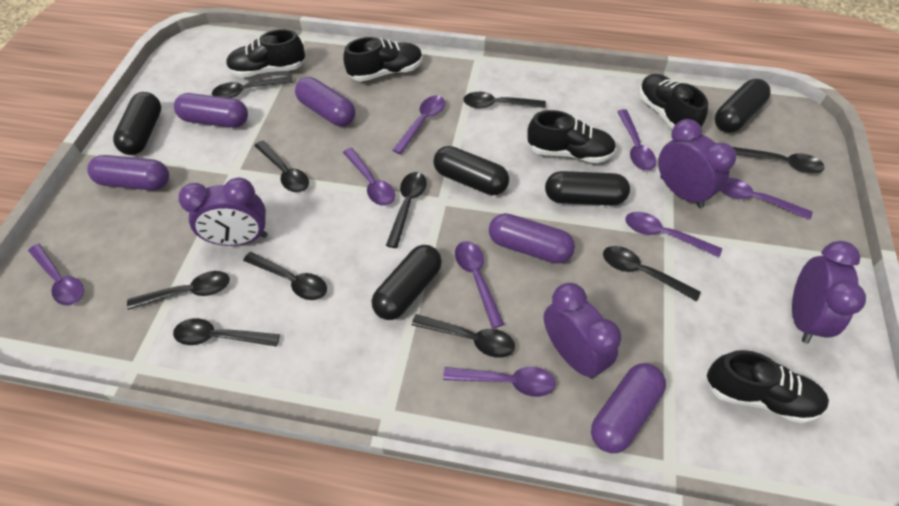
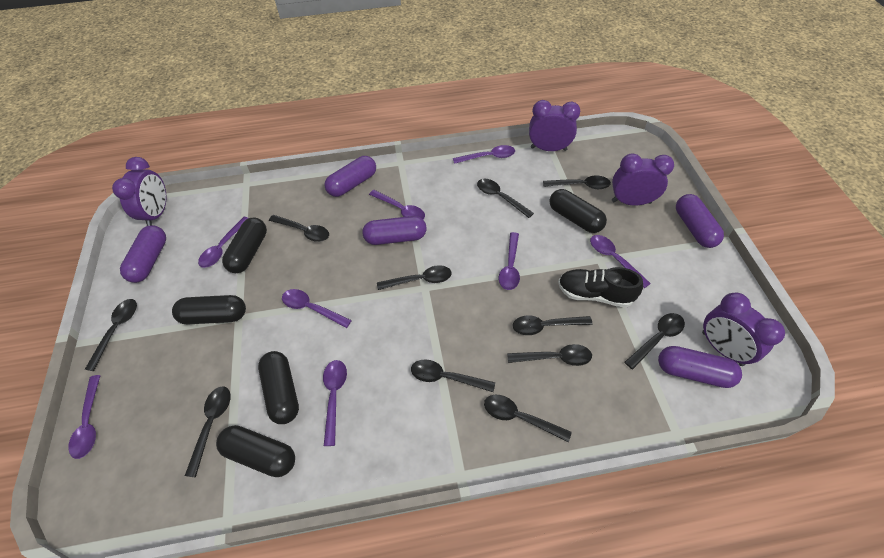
black shoe: [226,29,305,77] [344,37,423,81] [527,110,616,163] [639,74,708,129] [706,350,829,424] = 5 -> [558,267,643,308] = 1
black spoon: [127,271,230,310] [173,318,280,346] [212,76,294,98] [243,252,327,300] [254,140,309,192] [386,172,427,248] [412,314,515,358] [463,92,546,108] [603,246,701,302] [733,147,825,174] = 10 -> [85,299,137,371] [185,386,231,478] [269,215,329,242] [377,265,452,290] [411,359,495,392] [477,179,534,218] [484,395,572,442] [507,344,592,366] [513,315,593,335] [543,175,611,189] [625,313,685,369] = 11

